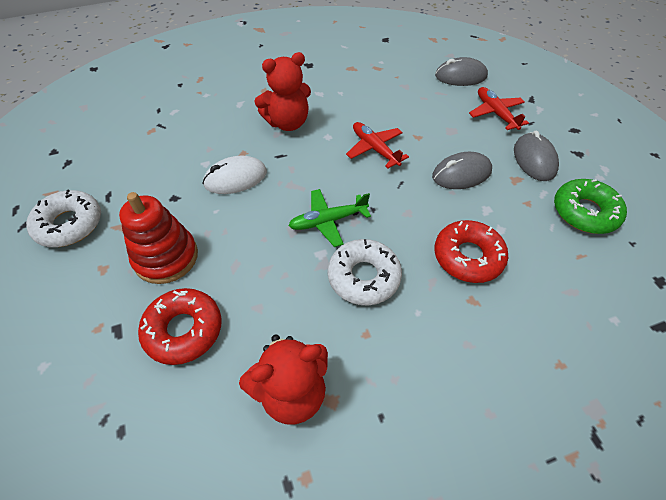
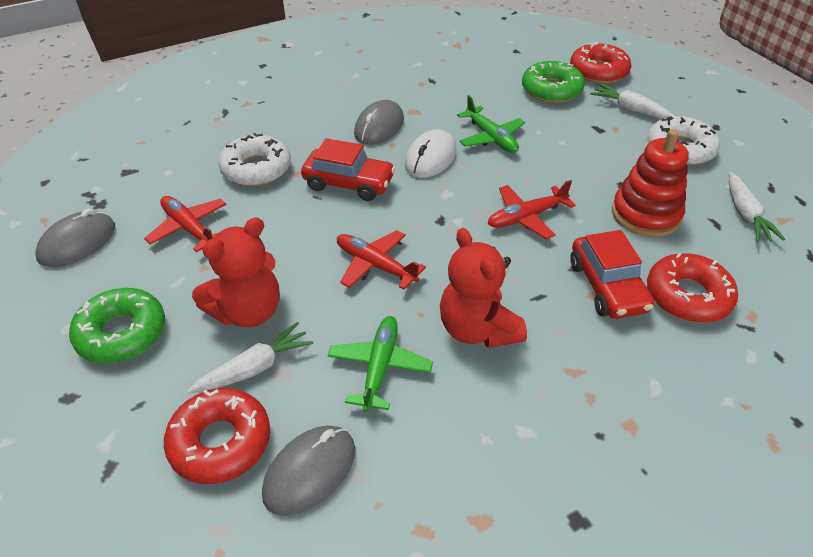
green donut: [554,179,627,234] = 1 -> [69,288,165,363] [522,61,585,103] = 2
green plane: [288,189,371,247] = 1 -> [328,316,433,412] [457,95,525,153] = 2
red car: none = 0 -> [301,138,396,201] [570,230,654,319] = 2
red donut: [138,288,222,365] [434,220,508,283] = 2 -> [164,388,270,484] [570,42,632,83] [647,253,738,323] = 3
red plane: [346,122,409,168] [469,87,529,130] = 2 -> [144,196,227,252] [337,230,426,290] [488,180,576,239] = 3
white carrot: none = 0 -> [187,322,314,393] [590,84,674,119] [729,172,785,242] = 3

